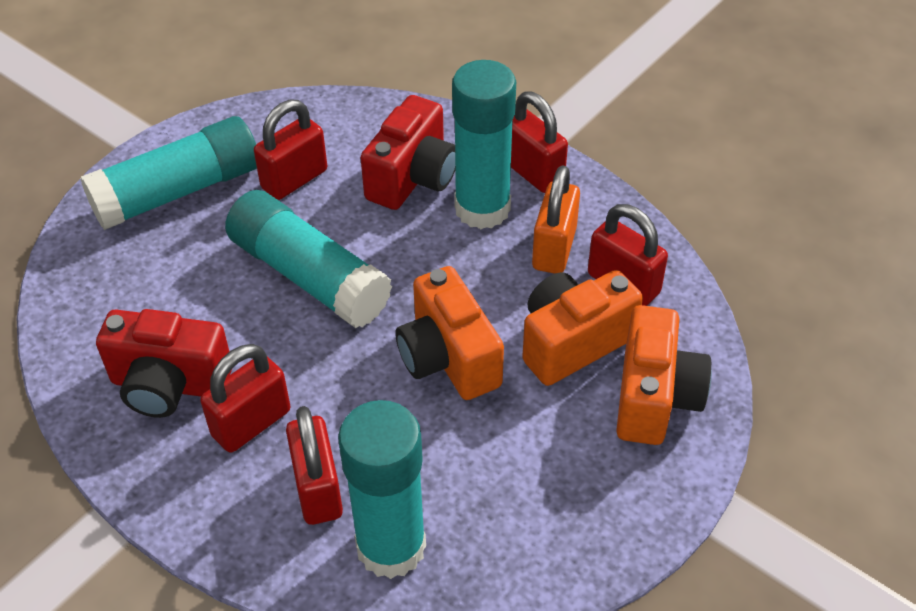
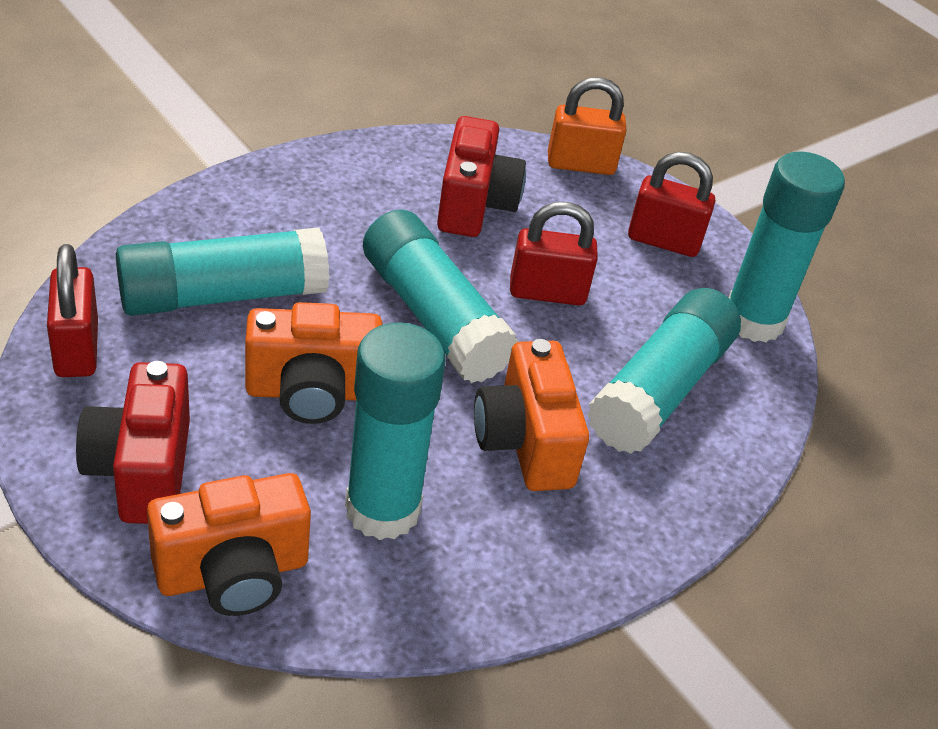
red padlock: [200,344,290,453] [254,99,327,200] [286,406,343,525] [511,91,568,193] [588,204,668,306] = 5 -> [47,244,98,377] [510,202,598,306] [628,152,715,257] = 3
turquoise glue stick: [80,116,257,230] [225,190,392,328] [338,400,426,579] [452,60,516,229] = 4 -> [116,227,329,316] [345,322,446,540] [363,210,519,383] [587,288,741,454] [728,151,845,342] = 5

